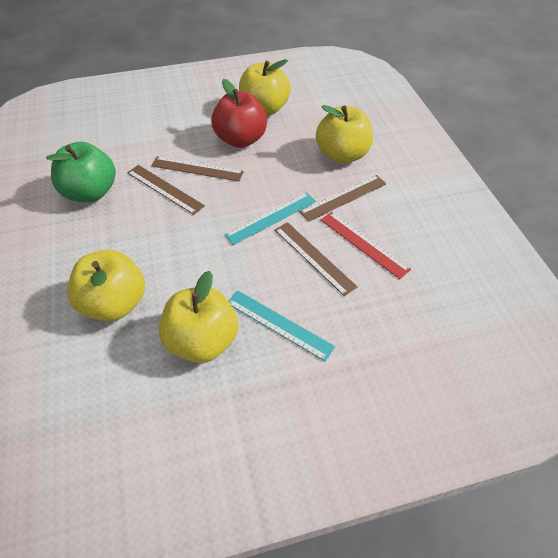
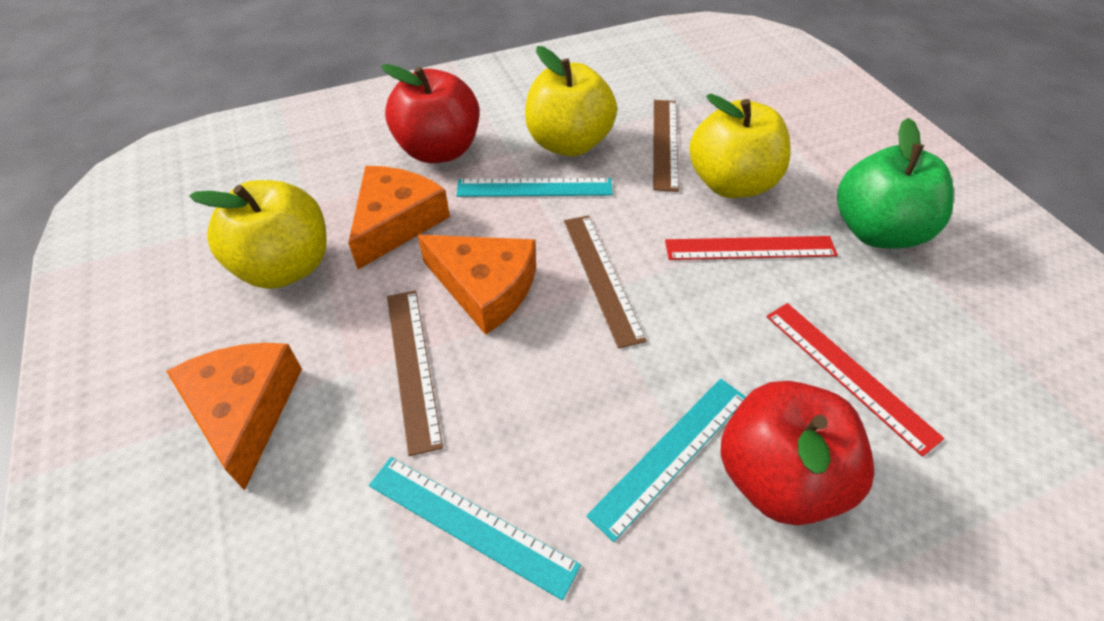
brown ruler: [127,165,205,215] [151,156,244,181] [275,222,358,296] [299,175,386,222] = 4 -> [387,291,443,456] [564,215,647,349] [653,100,679,192] = 3
orange cheese: none = 0 -> [166,343,302,491] [348,166,450,269] [418,235,536,335] = 3
red apple: [211,79,267,148] = 1 -> [381,64,479,163] [721,381,874,525] = 2
red ruler: [321,212,411,279] = 1 -> [665,236,838,260] [766,303,945,457] = 2
turquoise ruler: [224,192,316,245] [229,291,335,361] = 2 -> [369,457,581,600] [456,178,613,197] [586,379,746,542] = 3
yellow apple: [67,250,145,322] [159,271,238,363] [239,59,291,116] [316,105,373,164] = 4 -> [189,180,327,289] [525,46,617,157] [689,94,791,198] = 3

